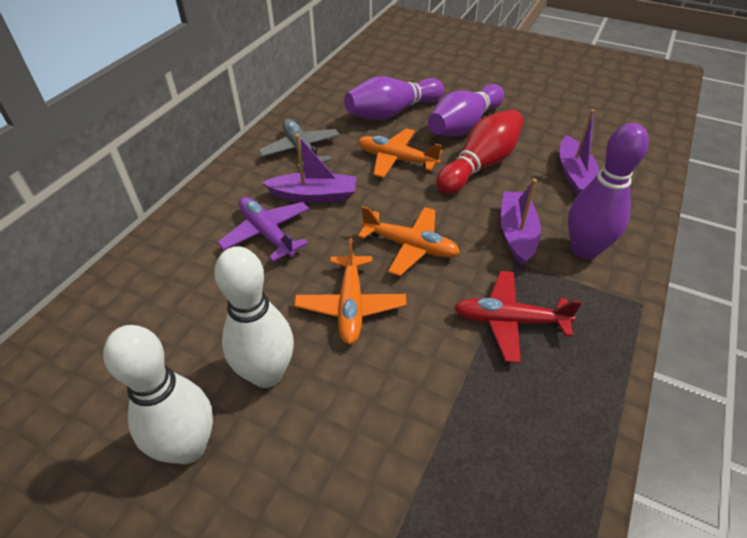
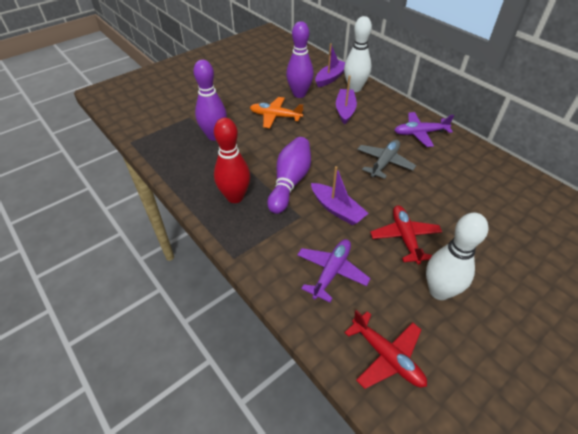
orange plane: [294,238,407,344] [358,128,442,178] [358,206,460,276] = 3 -> [250,97,303,128] = 1
purple plane: [217,197,309,261] = 1 -> [297,239,371,302] [394,112,454,147] = 2
red plane: [454,271,582,363] = 1 -> [344,310,427,389] [370,205,442,264] = 2

